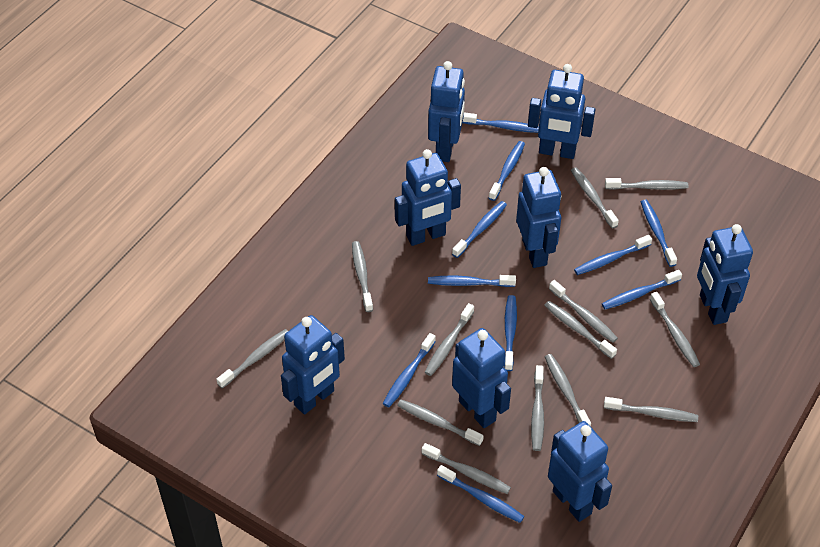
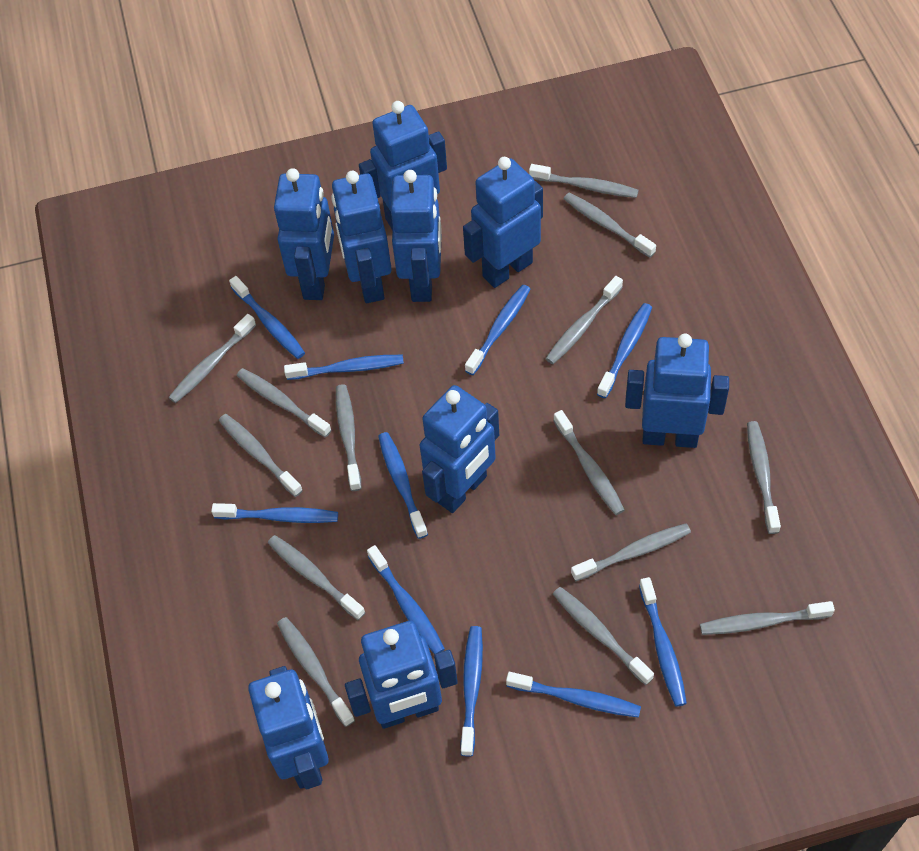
blue robot: [281,315,345,414] [395,149,461,246] [428,61,465,162] [452,328,511,428] [516,167,561,268] [528,64,595,159] [548,421,612,522] [697,224,753,325] = 8 -> [248,666,329,789] [274,168,334,300] [331,171,392,303] [345,621,458,729] [359,101,447,230] [391,170,442,302] [420,385,499,513] [463,157,543,288] [625,333,729,448] = 9
grey toothbrush: [216,329,288,388] [352,241,373,312] [397,400,484,446] [422,443,511,494] [425,303,474,376] [531,365,544,451] [544,301,617,359] [545,354,591,427] [549,280,618,343] [571,167,619,229] [604,397,698,422] [605,178,688,190] [650,292,700,367] = 13 -> [168,314,256,403] [219,414,303,497] [237,368,331,438] [268,535,365,620] [277,617,355,727] [336,384,361,491] [529,164,639,198] [545,276,623,364] [553,410,624,515] [553,587,654,685] [564,193,656,258] [571,523,691,581] [700,601,835,635] [747,421,781,534] = 14

